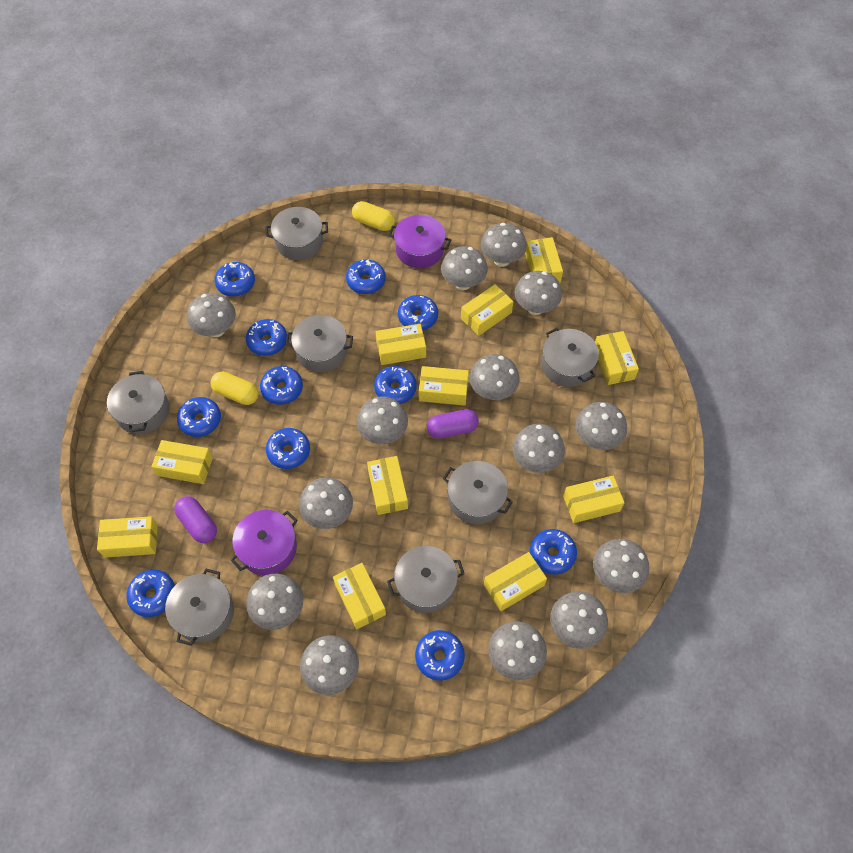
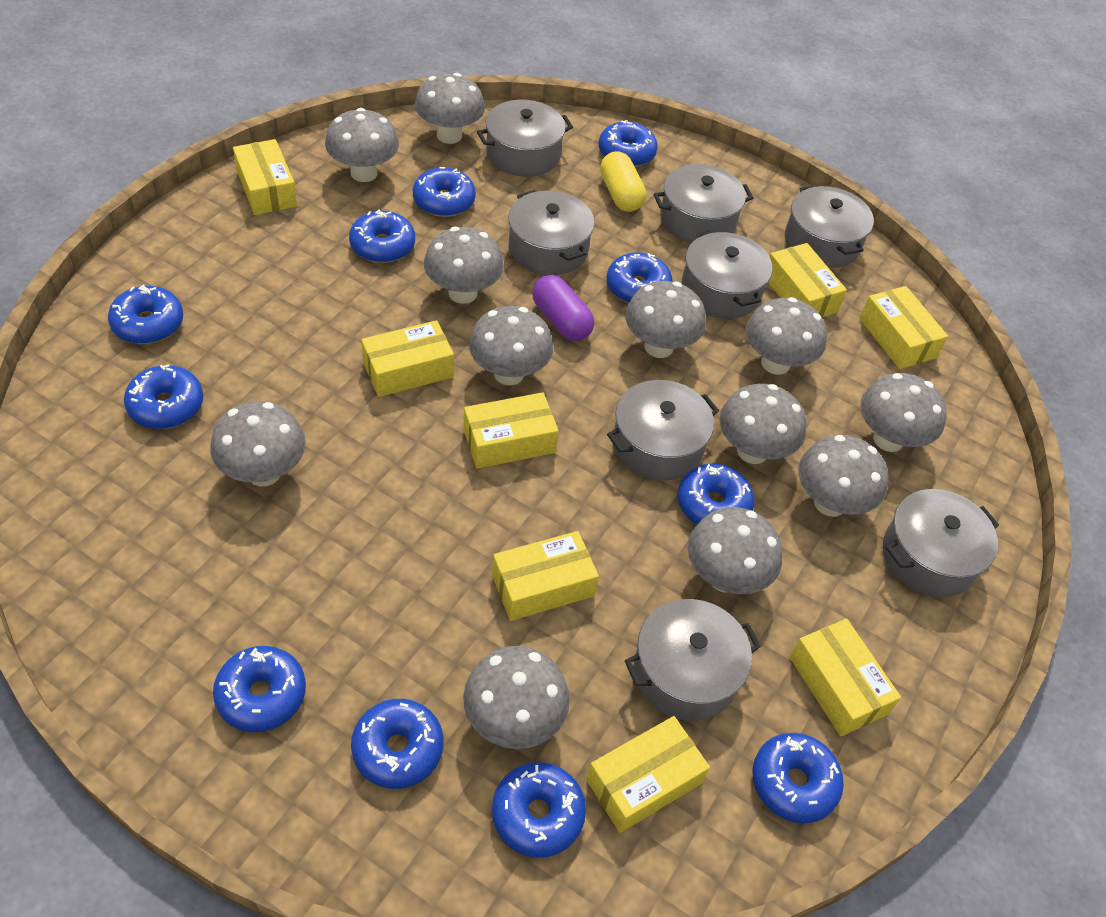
grey mushroom: [187,293,236,337] [246,574,304,630] [299,477,353,529] [300,635,359,695] [357,397,408,444] [441,246,488,290] [470,354,520,400] [481,223,527,267] [488,621,547,680] [513,424,565,473] [514,271,562,315] [550,591,608,649] [575,402,627,450] [593,539,649,593] = 14 -> [210,401,306,486] [325,108,399,182] [415,73,485,144] [424,227,504,304] [463,646,570,749] [469,306,553,385] [625,281,706,358] [688,507,782,594] [719,384,806,464] [746,297,827,375] [798,435,889,517] [860,373,947,452] = 12
grey pot: [107,371,170,434] [165,568,234,646] [266,207,328,260] [285,315,353,372] [387,546,465,613] [443,461,513,525] [542,328,599,387] = 7 -> [477,100,573,177] [508,190,595,275] [607,380,719,481] [625,599,761,721] [654,164,753,243] [681,230,772,319] [785,185,874,268] [883,489,999,597] = 8
purple capsule: [174,496,217,543] [427,409,479,438] = 2 -> [532,275,594,341] = 1
purple pot: [231,510,298,575] [388,215,451,268] = 2 -> none = 0
yellow box: [97,516,158,558] [151,440,213,484] [333,563,386,629] [367,456,408,515] [376,324,426,365] [419,366,469,406] [461,284,513,336] [484,552,547,611] [525,237,563,283] [563,476,625,523] [595,331,639,385] = 11 -> [233,139,297,215] [361,320,454,397] [463,392,559,469] [492,531,599,621] [586,716,710,833] [768,243,847,317] [790,619,901,736] [859,286,948,369] = 8
yellow capsule: [210,371,259,405] [352,201,395,231] = 2 -> [600,151,646,212] = 1

